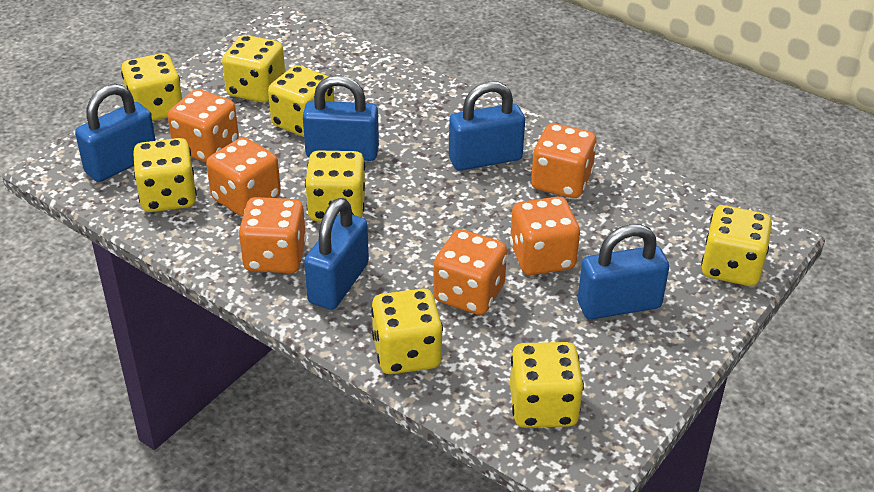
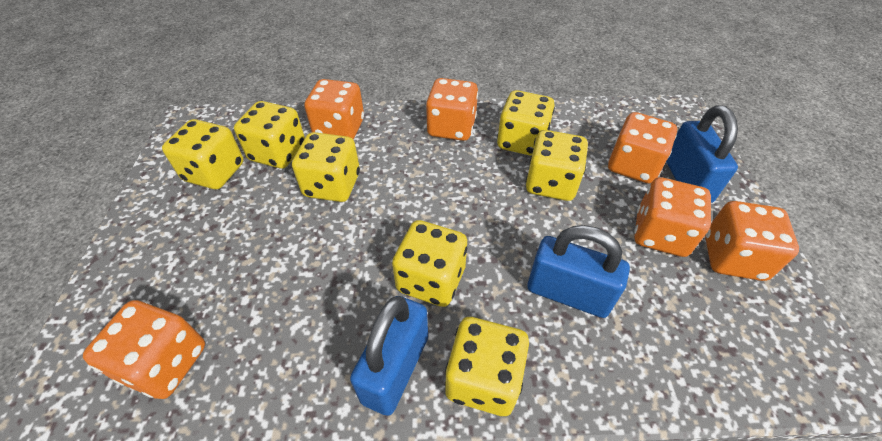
blue padlock: [75,84,156,182] [303,75,379,161] [304,198,369,310] [449,81,525,171] [578,224,669,320] = 5 -> [350,296,428,416] [527,225,630,318] [666,105,738,203] = 3
yellow dice: [121,53,182,121] [133,138,197,212] [222,35,285,103] [268,65,335,137] [305,151,365,221] [371,288,443,374] [510,342,584,428] [701,205,772,286] = 8 -> [162,119,243,189] [234,101,305,169] [292,132,360,202] [392,220,467,307] [445,317,529,416] [497,90,555,156] [526,130,588,201] = 7

